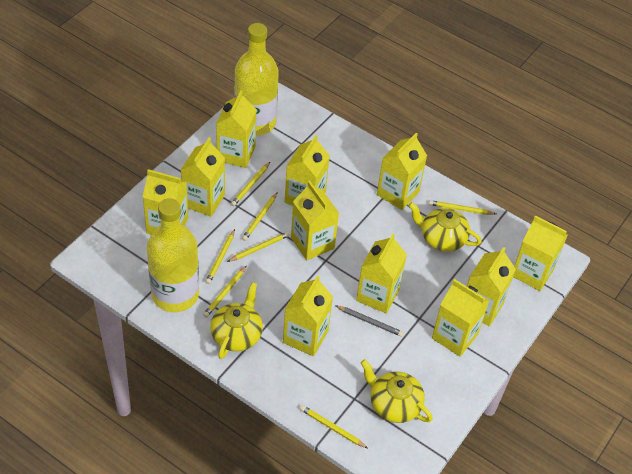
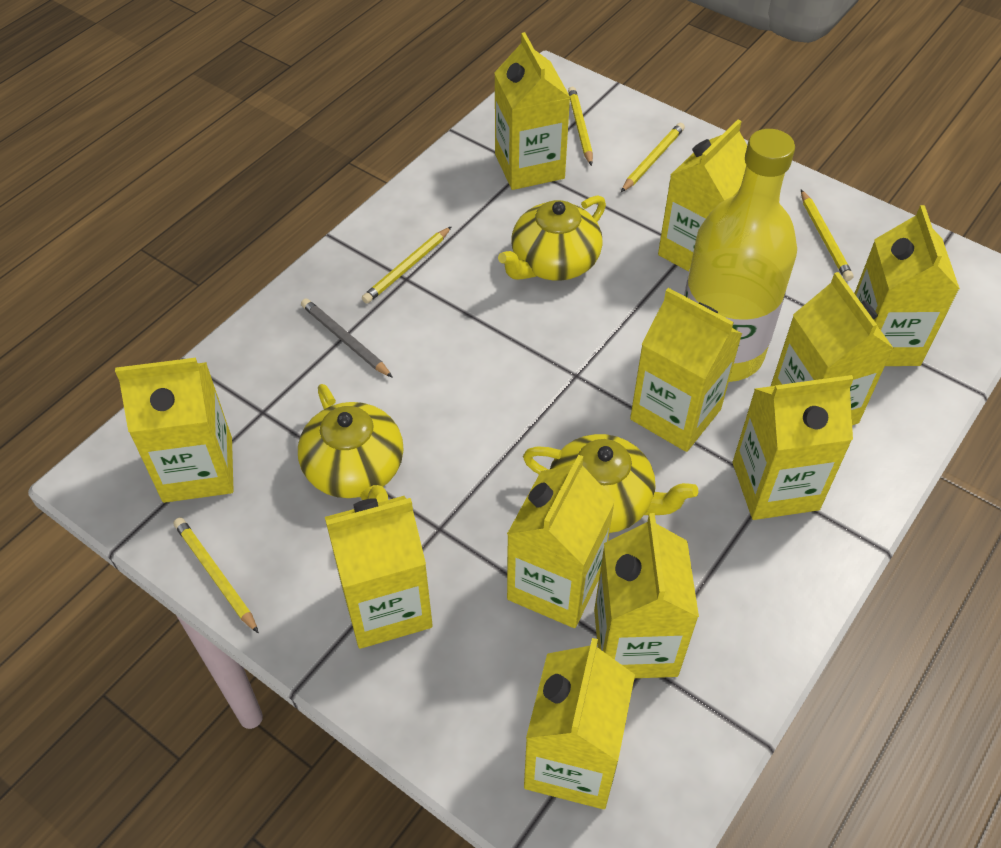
yellow bottle: [147,198,199,312] [234,23,279,136] = 2 -> [684,129,797,382] = 1
yellow pencil: [203,266,246,317] [205,229,235,284] [227,232,289,262] [231,162,270,206] [242,192,278,241] [300,405,368,448] [429,200,496,215] = 7 -> [173,517,259,634] [362,226,452,304] [568,87,593,166] [621,123,685,192] [801,190,853,281] = 5

